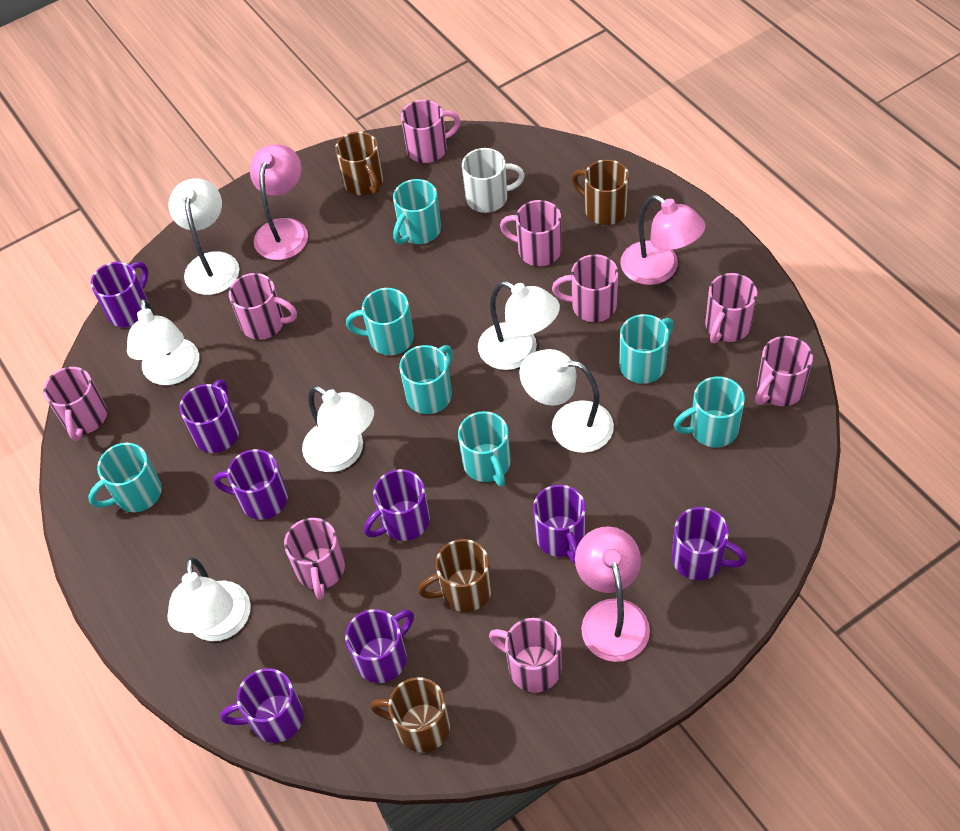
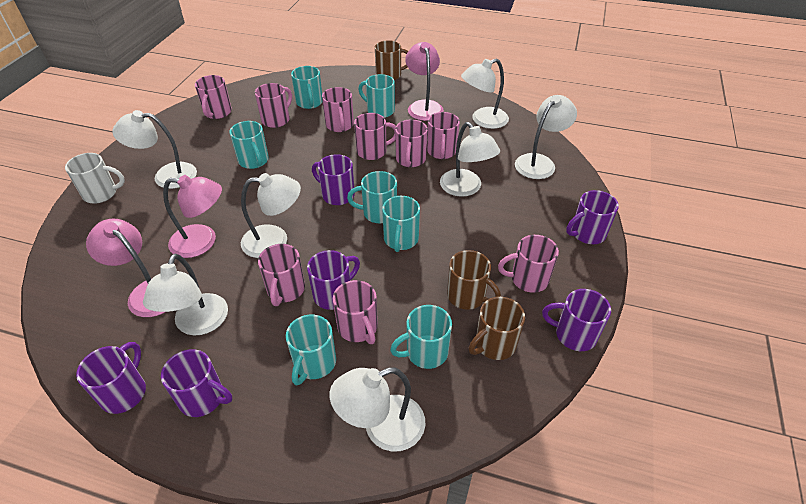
brown mug: [335,131,384,195] [370,677,450,753] [418,539,492,612] [572,159,629,225] = 4 -> [375,40,408,80] [447,250,501,310] [469,297,525,360] = 3
purple mug: [91,261,149,327] [179,380,239,453] [213,449,288,520] [220,668,304,743] [345,609,414,683] [364,469,430,541] [533,485,586,564] [672,507,747,580] = 8 -> [76,342,146,414] [161,349,232,417] [307,250,360,310] [312,154,355,205] [542,289,611,351] [566,190,619,244] = 6
white lamp: [127,299,199,385] [167,557,251,641] [169,179,239,295] [302,385,374,472] [478,281,560,370] [519,349,614,453] = 6 -> [112,110,197,189] [143,253,228,336] [241,173,301,258] [330,367,425,451] [440,122,500,197] [461,59,509,129] [515,95,577,179] = 7

